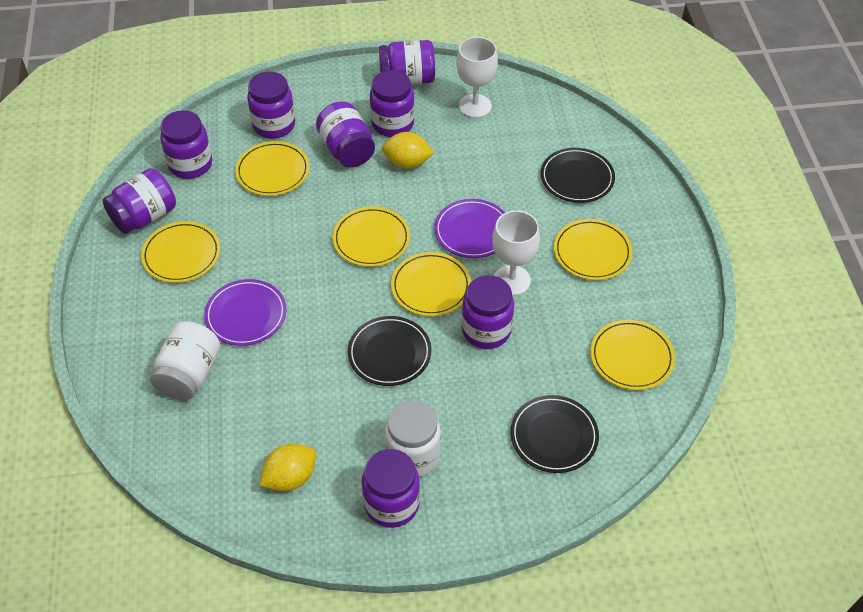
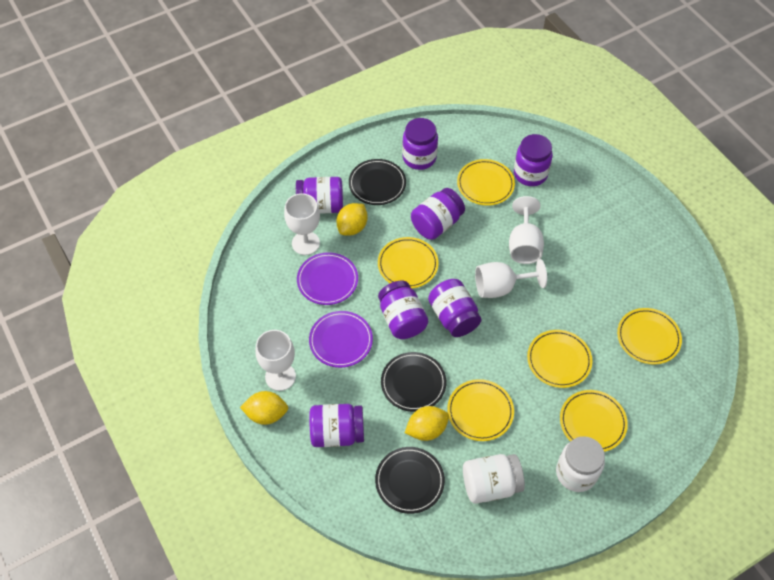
purple jar: [103,168,176,234] [160,110,212,179] [247,71,295,138] [316,101,375,168] [362,449,420,528] [370,70,415,137] [379,40,435,85] [462,275,514,349] = 8 -> [296,177,343,214] [309,404,364,447] [378,281,428,339] [402,118,438,170] [411,188,465,240] [428,279,482,337] [514,134,553,186] = 7
white goblet: [456,37,498,118] [492,210,540,296] = 2 -> [256,330,296,391] [284,193,320,255] [475,259,547,298] [509,196,544,264] = 4
yellow lemon: [259,443,316,491] [382,132,434,169] = 2 -> [240,391,288,425] [336,203,368,236] [405,406,449,441] = 3

